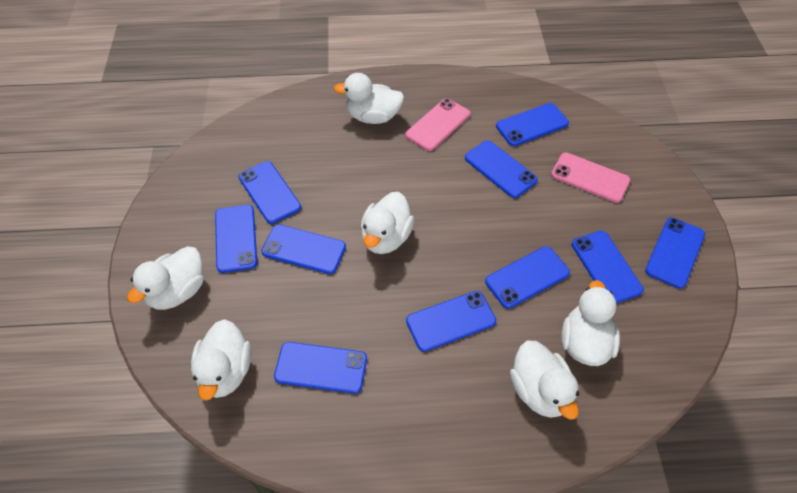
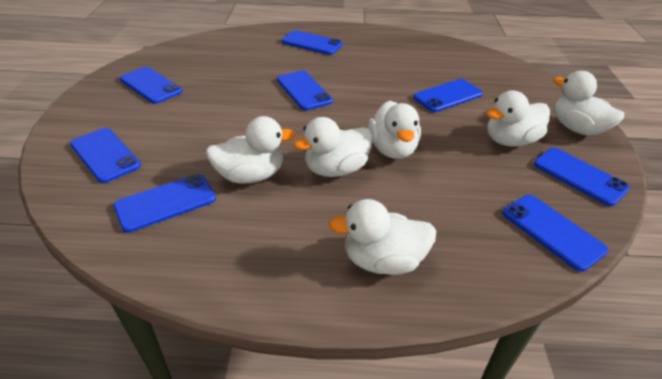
blue phone: [215,205,257,273] [238,161,301,224] [261,224,346,274] [274,342,367,394] [406,291,496,352] [465,140,538,198] [485,246,570,309] [496,103,569,146] [572,231,644,304] [645,217,705,289] = 10 -> [70,128,141,183] [114,174,216,233] [120,67,183,104] [277,71,333,110] [282,30,343,55] [413,79,483,112] [502,195,608,272] [534,148,630,206] = 8
pink phone: [405,98,471,151] [551,153,631,203] = 2 -> none = 0

